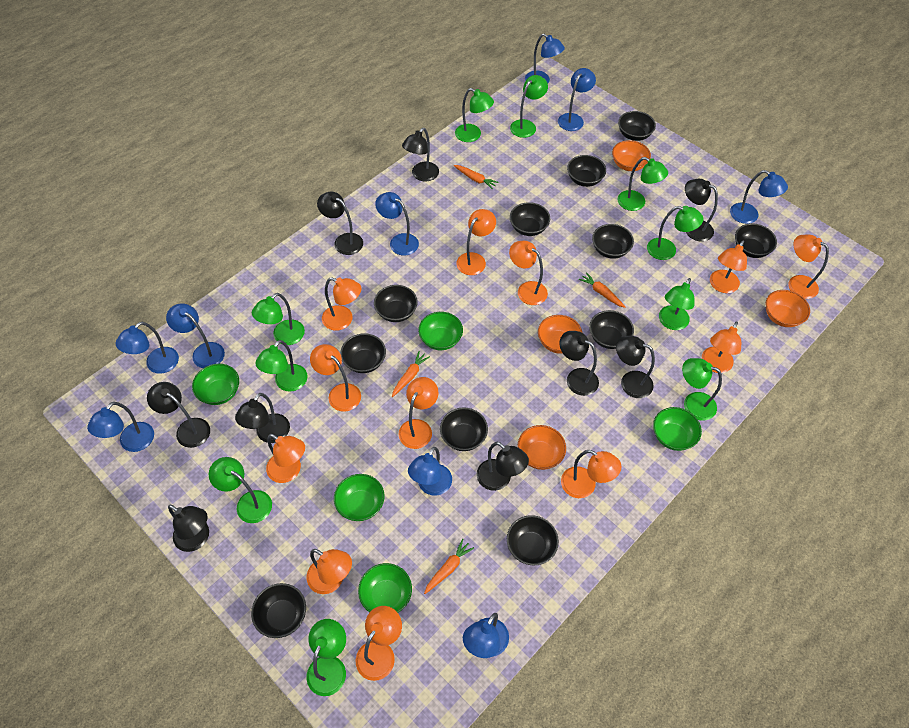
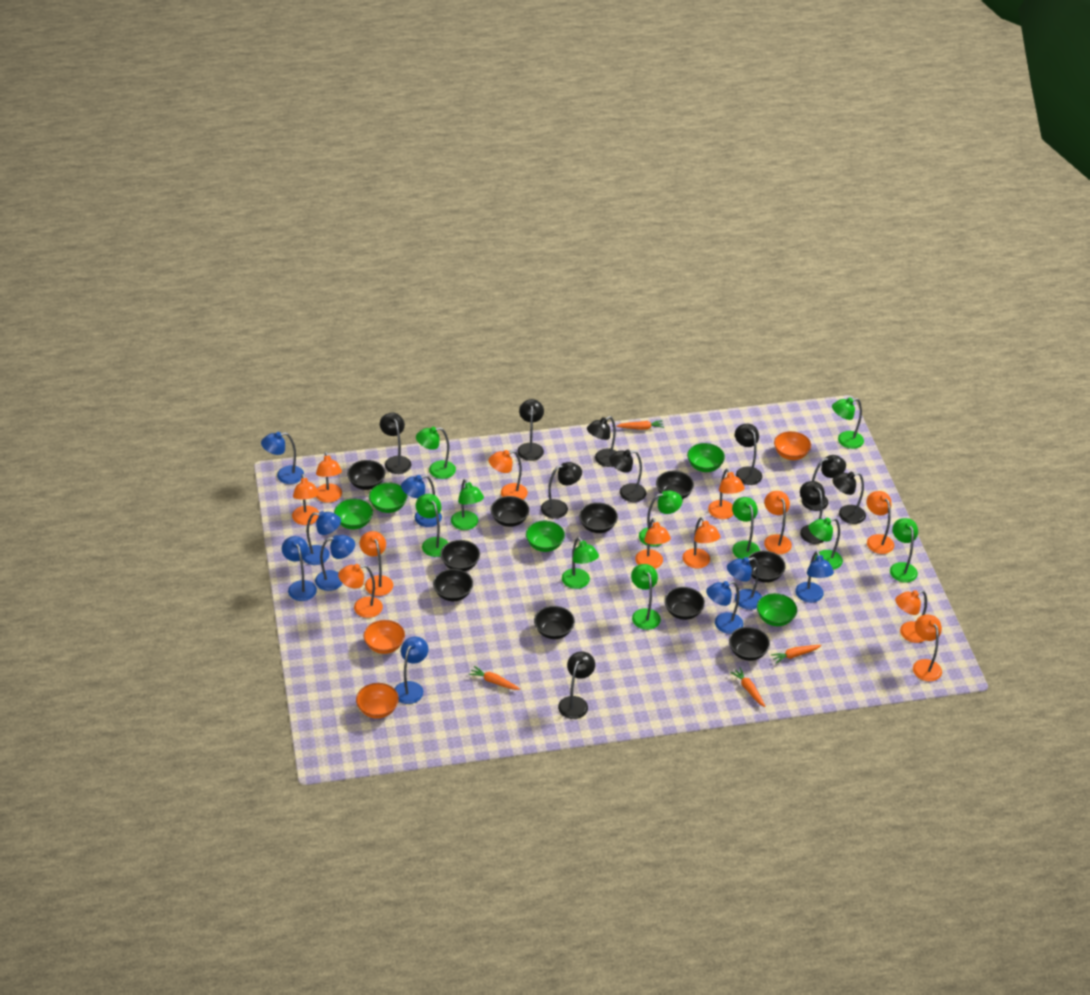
black bowl: [251,583,306,638] [340,333,386,373] [374,285,418,322] [440,408,488,451] [507,515,559,565] [510,202,550,236] [567,155,606,187] [589,310,634,349] [592,224,634,259] [618,111,656,141] [735,223,777,258] = 11 -> [347,460,385,490] [433,569,473,601] [440,540,480,571] [491,496,529,527] [534,606,575,639] [579,502,618,533] [656,471,694,499] [664,587,705,620] [729,627,770,661] [748,551,786,583] = 10
black lamp: [147,382,210,448] [168,505,209,552] [235,393,290,443] [317,192,363,255] [402,128,439,181] [476,442,529,491] [560,331,599,396] [616,336,655,398] [685,179,718,242] = 9 -> [380,413,411,474] [517,399,544,461] [541,462,582,519] [558,651,595,719] [587,416,617,467] [609,449,646,502] [735,424,762,485] [800,481,825,544] [801,455,846,511] [832,472,866,524] = 10
orange bowl: [517,425,566,470] [538,315,582,354] [612,140,651,171] [766,290,810,327] = 4 -> [356,683,399,719] [363,620,405,654] [774,431,811,460] = 3

